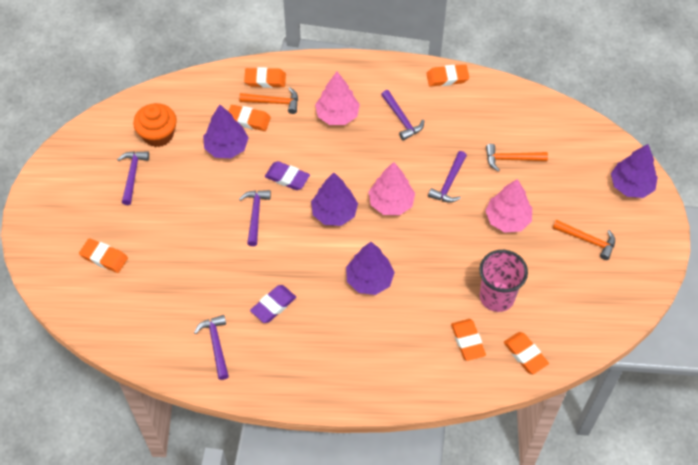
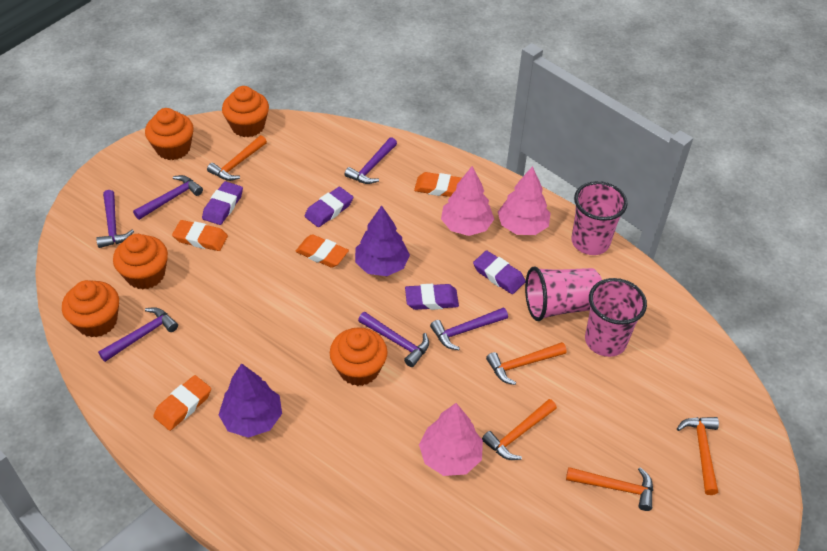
orange cupcake: [133,103,177,147] = 1 -> [62,280,119,337] [113,234,168,289] [145,108,194,160] [222,86,269,137] [330,327,388,386] = 5
orange eraser: [79,238,128,273] [228,105,271,131] [244,67,286,88] [426,65,469,87] [451,319,486,361] [504,332,549,374] = 6 -> [153,375,211,431] [172,220,228,251] [295,234,349,268] [414,172,462,197] = 4
orange hammer: [239,87,298,114] [486,144,548,172] [553,220,615,260] = 3 -> [207,135,267,181] [482,399,557,460] [486,342,567,385] [566,467,653,511] [677,417,719,495] = 5
pink cup: [479,250,528,312] = 1 -> [525,267,602,321] [571,181,628,255] [585,278,647,357] = 3
purple eraser: [250,285,296,323] [265,161,310,190] = 2 -> [202,181,243,225] [305,187,353,227] [405,284,459,310] [473,250,526,294] = 4
purple hammer: [117,151,149,205] [194,315,229,380] [239,190,271,246] [381,90,424,141] [428,151,467,203] = 5 -> [96,190,134,248] [98,307,178,362] [133,175,203,220] [345,137,397,184] [358,312,429,367] [430,307,508,350] = 6
purple tree: [203,105,249,158] [311,172,358,226] [346,242,395,295] [611,144,658,198] = 4 -> [219,363,282,438] [355,205,410,276] = 2

